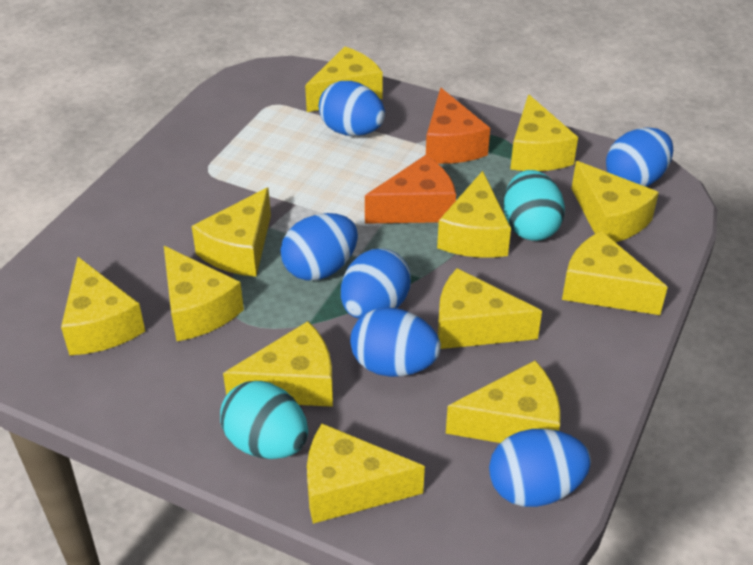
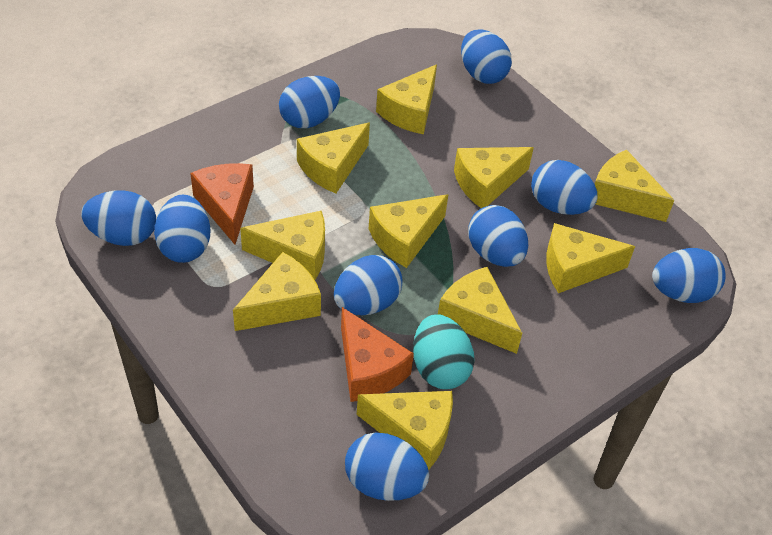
blue egg: [281,213,358,281] [319,81,385,136] [341,249,411,319] [350,308,441,377] [489,429,591,507] [606,127,673,187] = 6 -> [81,190,156,246] [154,195,210,263] [279,76,340,128] [334,255,402,315] [345,433,429,501] [461,29,512,84] [468,205,528,267] [531,160,597,215] [652,248,725,303] = 9
turquoise egg: [220,381,308,459] [504,170,565,241] = 2 -> [413,314,475,389] = 1
yellow cheese: [61,257,145,355] [164,246,244,341] [192,188,271,277] [223,321,333,407] [305,47,383,112] [307,423,425,524] [437,171,511,258] [438,268,542,349] [446,360,560,443] [510,94,578,171] [562,231,668,315] [571,161,659,243] = 12 -> [233,252,321,331] [240,211,325,280] [297,123,370,193] [357,391,453,470] [369,194,448,268] [376,64,437,134] [438,267,522,354] [454,147,534,208] [546,223,635,293] [595,150,675,222] = 10

